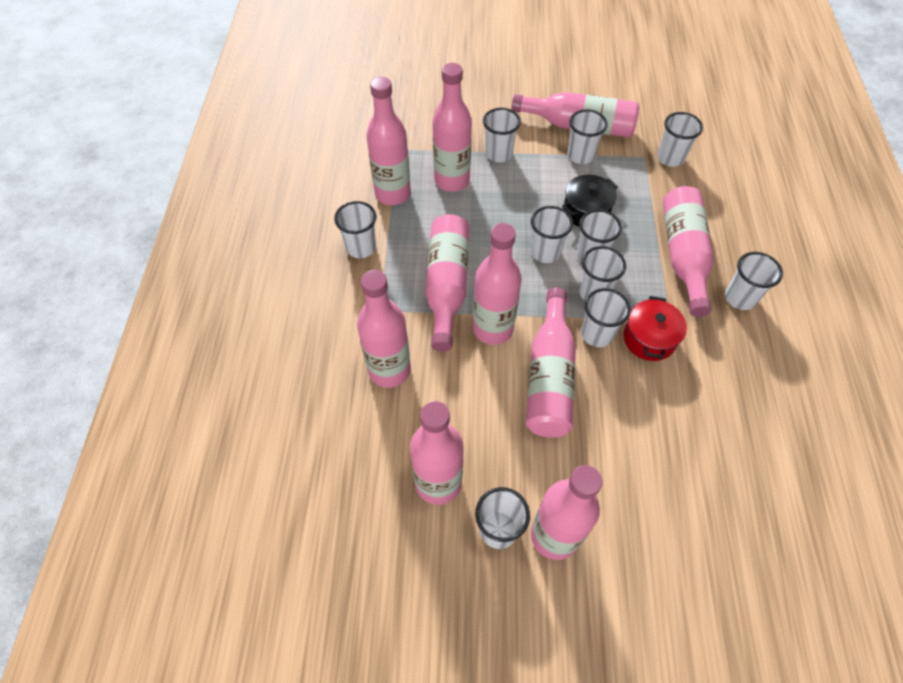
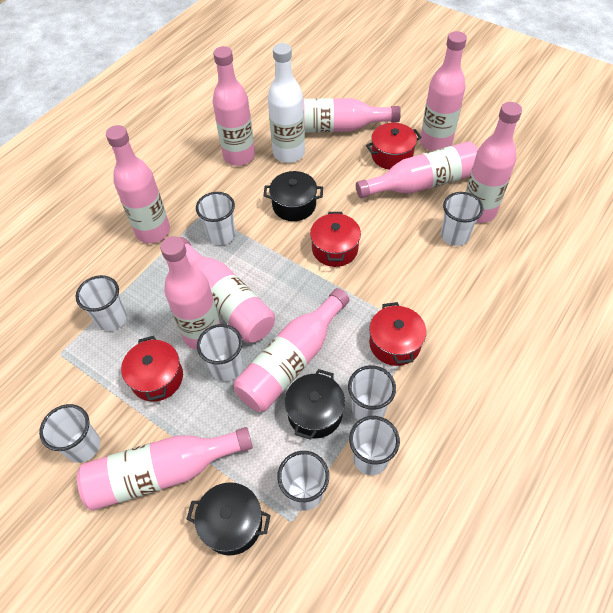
black pot: [562,174,618,227] = 1 -> [187,482,271,556] [263,171,323,221] [284,369,345,440] = 3
red pot: [623,296,687,361] = 1 -> [121,336,183,401] [310,212,361,267] [366,123,422,170] [369,302,426,366] = 4
white bottle: none = 0 -> [268,43,305,163] = 1
white cup: [334,201,376,258] [475,487,530,549] [483,108,521,162] [531,206,573,263] [567,109,607,164] [577,209,622,263] [579,246,626,300] [581,288,631,347] [657,112,703,167] [725,252,783,310] = 10 -> [39,404,100,463] [76,275,127,331] [196,192,236,245] [197,324,243,381] [277,451,329,511] [348,365,396,420] [349,416,400,475] [441,192,483,246] = 8

